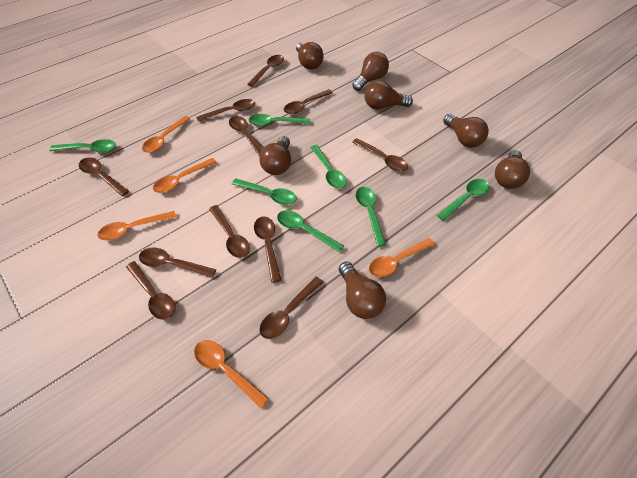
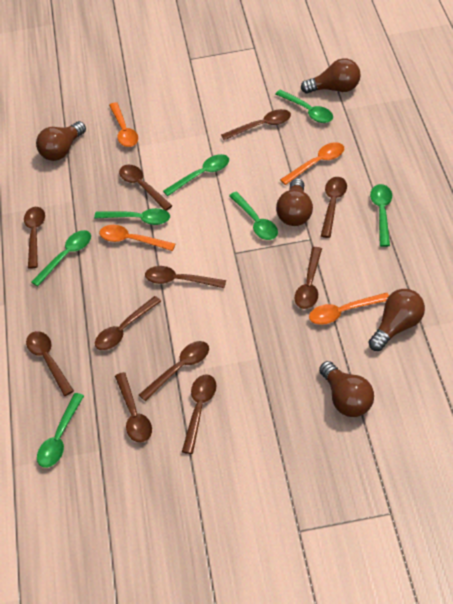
brown light bulb: [259,136,291,175] [296,42,324,69] [339,262,386,319] [352,52,389,91] [364,80,413,109] [443,114,489,148] [495,150,530,189] = 7 -> [36,121,86,161] [276,178,313,226] [301,58,361,94] [319,361,374,417] [368,289,425,351] = 5
orange spoon: [97,211,176,240] [142,116,191,153] [153,158,216,193] [194,340,269,409] [369,238,435,277] = 5 -> [99,225,175,251] [109,102,138,147] [280,142,344,185] [309,293,389,325] = 4

